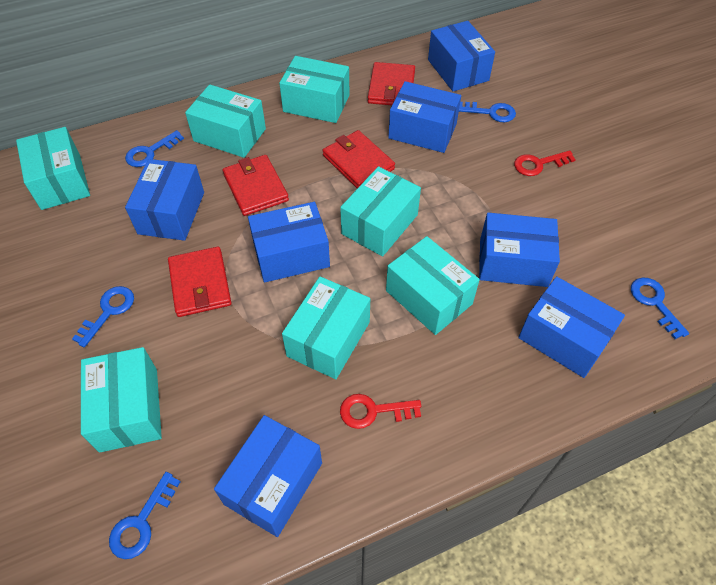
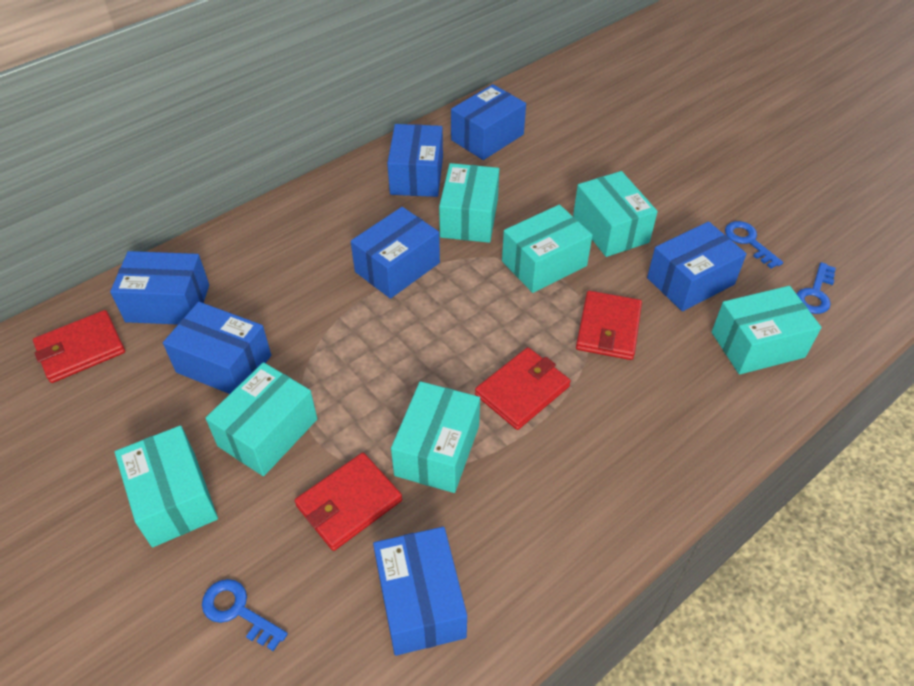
blue key: [72,286,134,347] [109,472,181,559] [125,130,184,167] [459,102,516,122] [631,277,689,339] = 5 -> [202,579,288,651] [725,221,783,269] [797,262,836,314] = 3
red key: [340,394,421,429] [514,150,576,176] = 2 -> none = 0

